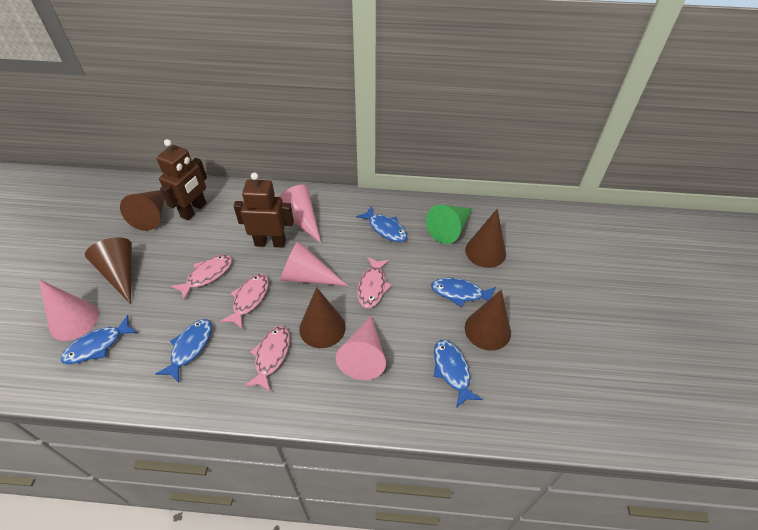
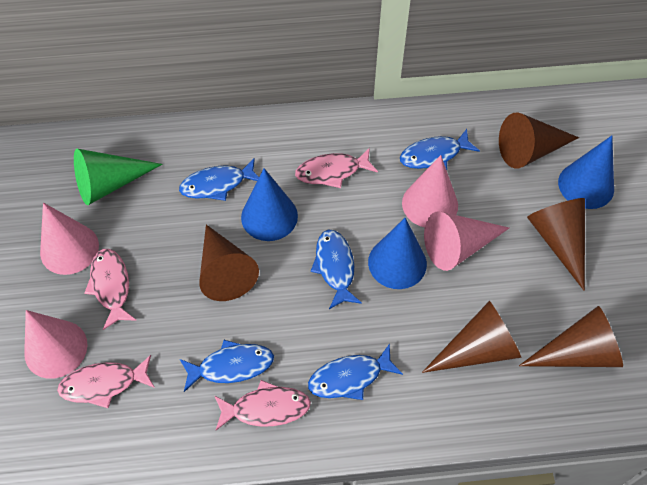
blue cone: none = 0 -> [241,168,298,241] [368,218,427,289] [558,136,614,209] = 3
brown robot: [156,139,207,220] [234,172,294,247] = 2 -> none = 0

